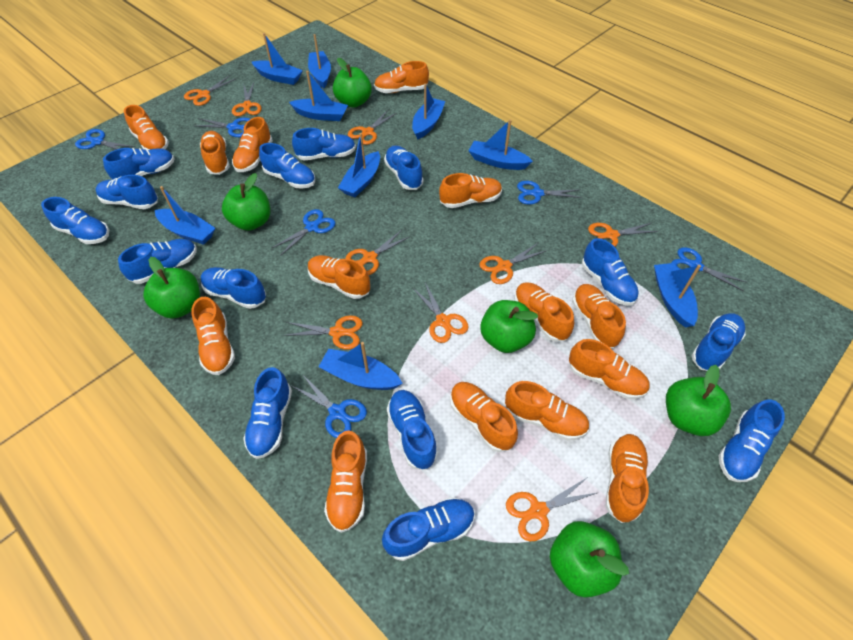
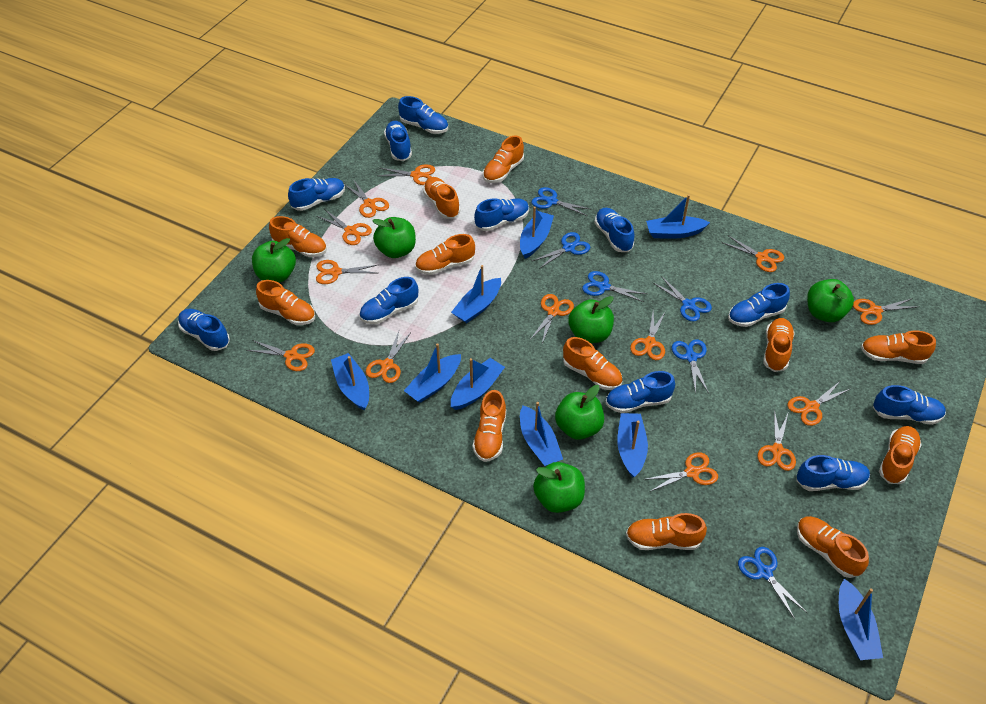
blue shoe: [41,197,109,244] [96,175,158,209] [103,148,175,180] [118,239,197,284] [201,267,266,309] [243,367,292,459] [259,143,315,188] [292,128,356,160] [382,497,475,561] [384,145,424,190] [387,390,438,470] [582,238,639,306] [691,313,746,371] [719,399,785,482] = 14 -> [178,309,230,351] [288,178,345,211] [359,277,418,324] [384,121,412,161] [398,96,448,134] [474,198,529,231] [595,208,634,252] [605,371,675,413] [728,283,790,327] [796,455,870,491] [873,385,946,425] = 11
orange scissors: [184,75,235,106] [232,83,262,116] [284,315,363,350] [345,230,411,275] [348,110,397,145] [412,283,469,343] [479,243,546,284] [506,477,599,541] [588,223,658,247] = 9 -> [246,340,315,371] [316,260,377,284] [317,210,372,245] [345,179,389,218] [366,331,411,383] [378,164,435,185] [530,294,574,343] [630,311,666,360] [643,452,718,492] [723,235,784,272] [758,410,796,471] [787,381,850,426] [853,298,917,325] = 13
orange shoe: [124,105,169,150] [191,297,235,375] [200,131,230,175] [232,117,273,172] [308,255,370,299] [324,430,367,533] [374,61,429,93] [439,173,502,208] [450,382,518,452] [505,381,589,440] [514,282,574,342] [569,339,650,399] [572,284,626,349] [606,434,649,523] = 14 -> [256,280,315,325] [269,216,327,257] [415,234,475,275] [423,177,460,219] [473,390,506,462] [483,136,524,183] [563,337,623,390] [626,513,707,550] [763,318,795,372] [797,516,869,578] [861,330,936,364] [879,426,922,484] = 12

